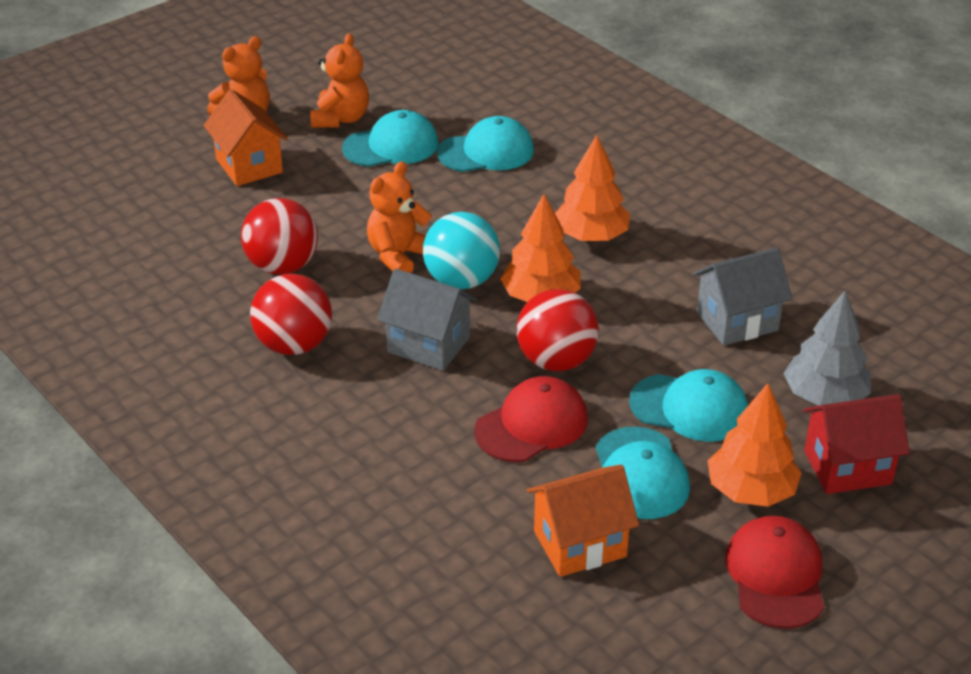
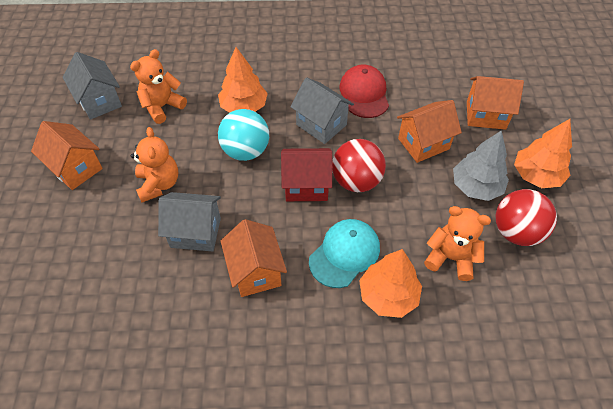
grey house: [377,269,477,371] [693,248,792,346] = 2 -> [63,52,122,120] [158,192,221,251] [290,77,354,144] = 3
orange house: [204,89,288,186] [527,465,639,577] = 2 -> [31,121,103,190] [221,219,287,297] [397,100,462,163] [467,76,524,130] = 4
red ball: [241,198,318,274] [250,274,332,355] [516,289,599,371] = 3 -> [332,139,386,192] [496,189,557,246] = 2
red cap: [475,376,588,462] [725,516,824,629] = 2 -> [339,65,389,118] = 1
turquoise cap: [342,110,439,167] [437,116,534,172] [596,427,690,519] [629,369,748,442] = 4 -> [309,219,380,288] = 1

